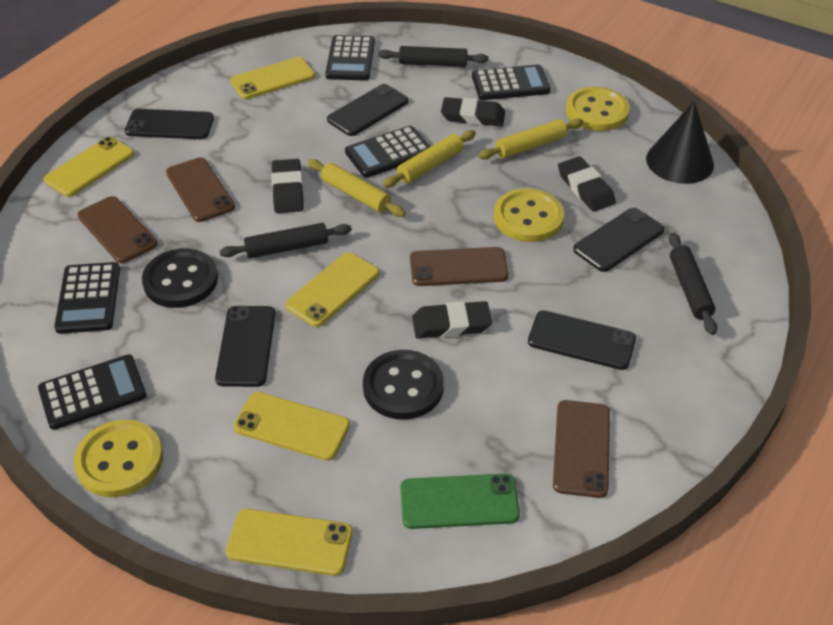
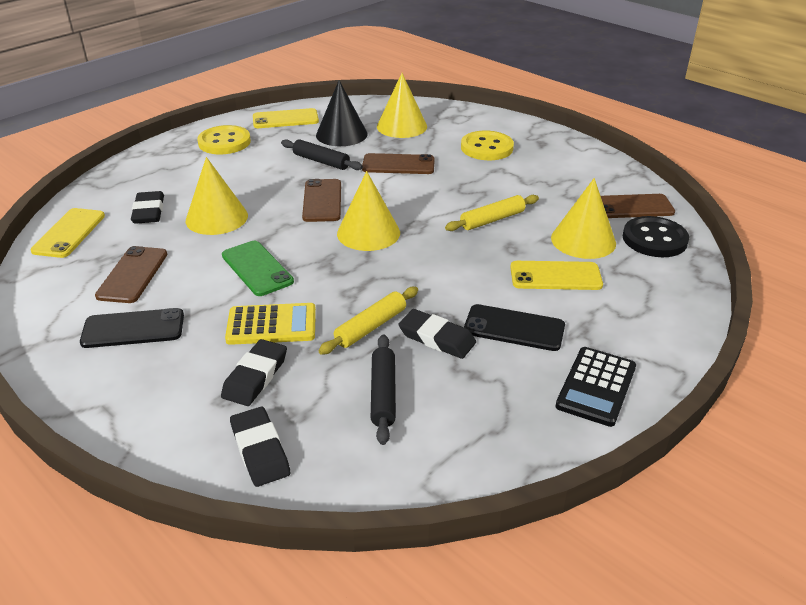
black button: [142,248,218,308] [363,350,444,420] = 2 -> [623,216,689,257] = 1
black calculator: [38,354,147,430] [54,262,120,334] [326,35,375,81] [345,126,431,178] [472,64,550,100] = 5 -> [555,347,636,427] = 1
black phone: [125,109,214,139] [215,306,276,387] [327,84,409,136] [528,310,636,370] [573,208,664,272] = 5 -> [80,308,184,348] [464,304,565,351] = 2
black rolling pin: [220,223,352,258] [378,46,489,67] [669,233,717,335] = 3 -> [281,139,363,170] [371,334,396,445] = 2
yellow button: [74,420,163,497] [494,188,564,242] [566,87,630,131] = 3 -> [197,125,251,154] [461,131,514,160] = 2
yellow calculator: none = 0 -> [225,303,316,345] = 1
yellow cone: none = 0 -> [186,157,248,235] [337,171,400,251] [377,73,427,138] [551,178,616,259] = 4
yellow phone: [44,137,134,197] [226,509,353,576] [230,57,315,99] [233,392,350,461] [285,252,379,327] = 5 -> [30,208,105,258] [253,108,319,128] [510,261,603,290] = 3
yellow rolling pin: [308,159,406,217] [383,130,476,188] [478,118,583,160] = 3 -> [318,287,418,355] [445,195,539,231] = 2

